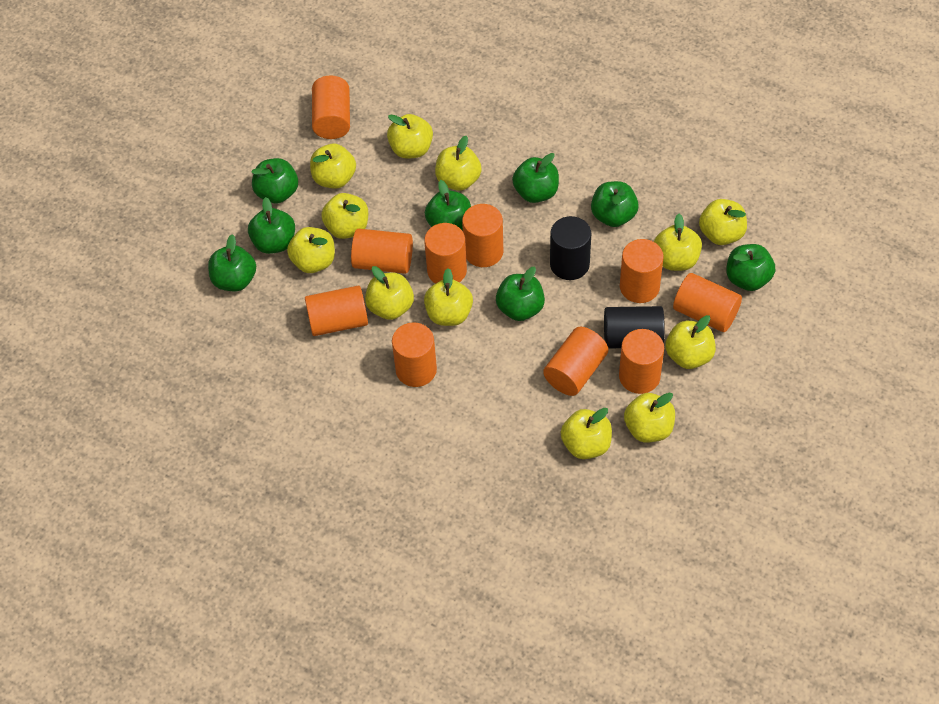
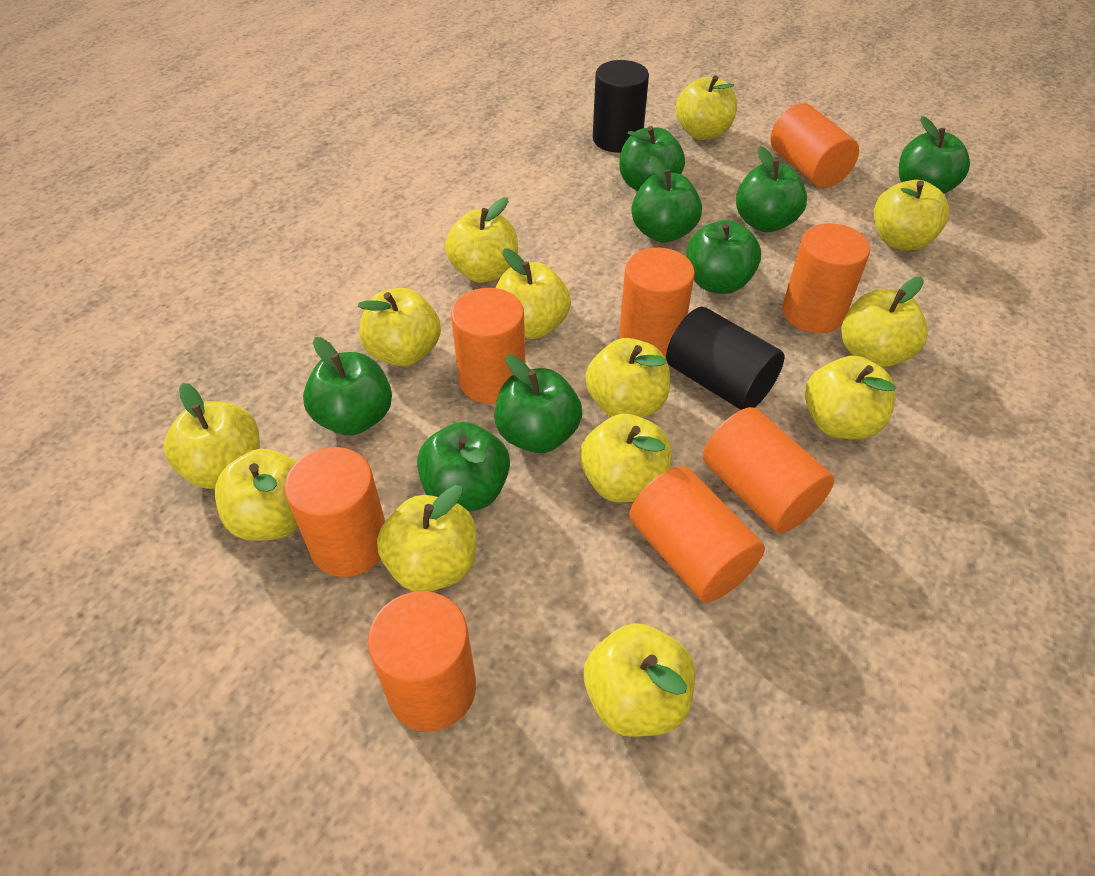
orange cylinder: [305,286,368,336] [312,76,350,139] [351,229,413,274] [392,322,437,387] [424,223,467,284] [462,204,503,267] [543,327,608,396] [619,329,664,394] [620,239,664,303] [673,273,742,332] = 10 -> [284,447,385,577] [368,591,476,732] [451,288,525,404] [619,248,695,358] [629,466,765,602] [703,407,834,533] [771,103,859,188] [782,223,870,333] = 8
yellow apple: [287,227,335,273] [310,144,356,189] [321,193,368,239] [365,266,414,320] [387,114,433,159] [424,268,473,326] [435,136,482,191] [561,408,612,459] [624,392,675,443] [654,214,702,271] [665,315,716,369] [699,199,747,245] = 12 -> [164,383,260,489] [215,449,299,541] [358,288,441,366] [377,485,476,592] [445,197,518,283] [496,248,571,339] [580,414,671,502] [584,623,695,737] [585,338,670,418] [676,75,737,140] [805,356,896,439] [841,277,928,368] [873,180,949,251] = 13

